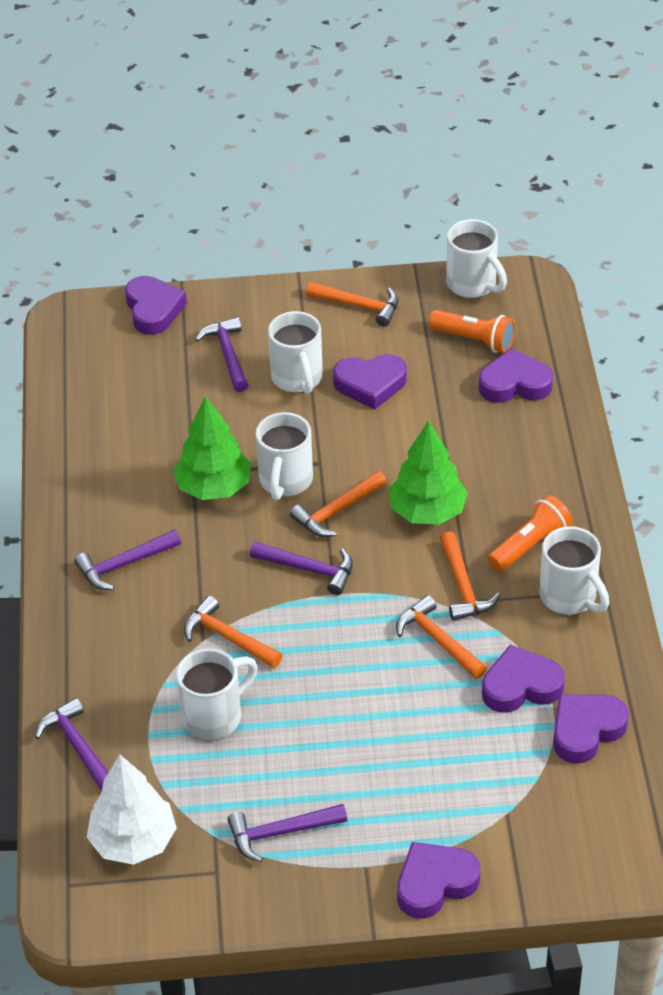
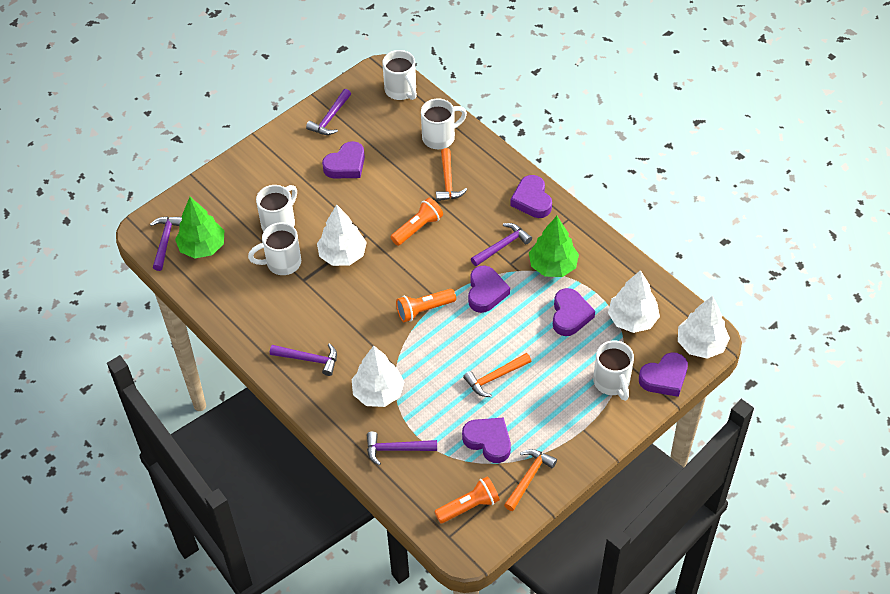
orange flashlight: [429,310,515,353] [488,495,572,572] = 2 -> [391,198,443,246] [396,289,456,322] [434,476,500,523] = 3
orange hammer: [184,596,282,668] [290,471,387,537] [306,282,399,327] [396,595,487,679] [440,532,500,621] = 5 -> [436,148,467,201] [463,353,531,397] [504,449,557,511] = 3
white tree: [87,755,177,865] = 1 -> [317,204,367,266] [352,346,405,407] [608,270,660,333] [678,296,730,359] = 4

